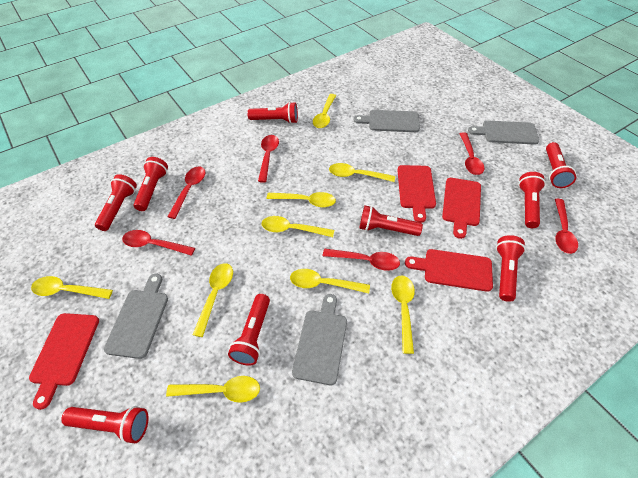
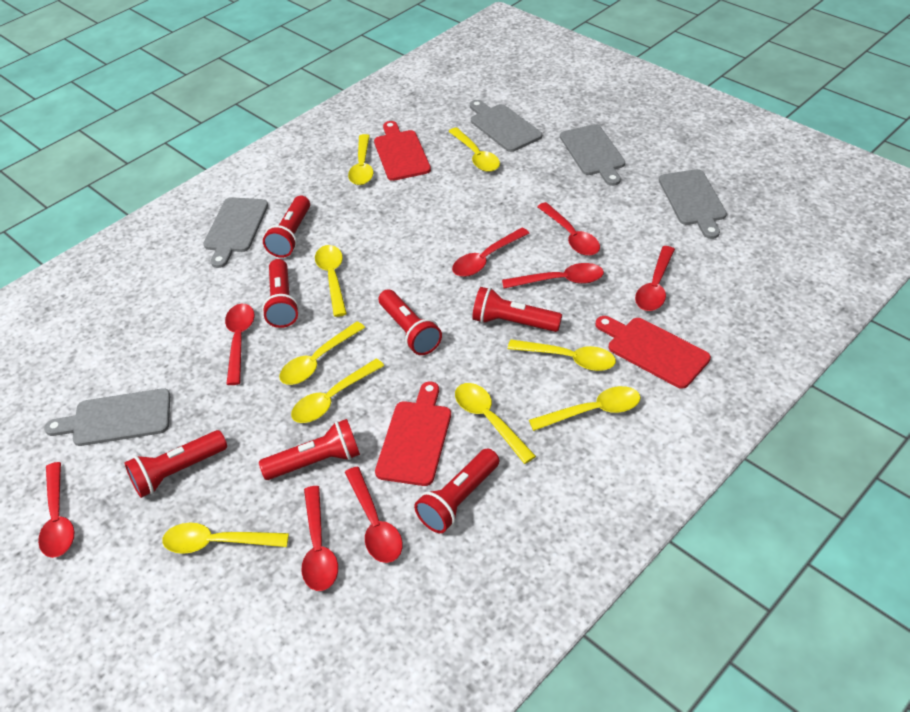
grey cutting board: [104,274,168,359] [292,294,347,385] [354,110,420,132] [468,120,539,145] = 4 -> [44,388,170,446] [203,197,268,268] [470,100,542,152] [560,124,625,186] [659,169,727,239] = 5
red cutting board: [29,313,99,410] [397,165,436,223] [405,249,493,292] [442,178,481,239] = 4 -> [374,121,431,181] [375,382,451,486] [596,316,711,389] = 3
red flashlight: [61,406,149,444] [95,174,137,231] [133,157,168,211] [228,294,270,365] [247,102,298,124] [359,205,423,236] [496,235,526,302] [518,172,546,228] [546,142,576,188] = 9 -> [125,430,227,498] [259,419,360,480] [262,259,299,328] [263,196,310,258] [379,289,442,355] [414,448,499,533] [472,287,562,332] = 7
red spoon: [122,230,195,256] [168,167,205,219] [258,135,279,183] [323,249,400,271] [460,132,485,175] [555,199,578,254] = 6 -> [38,462,74,558] [225,304,255,385] [301,486,338,591] [345,467,403,563] [452,228,530,277] [502,263,604,289] [537,202,600,256] [635,246,675,311] = 8

